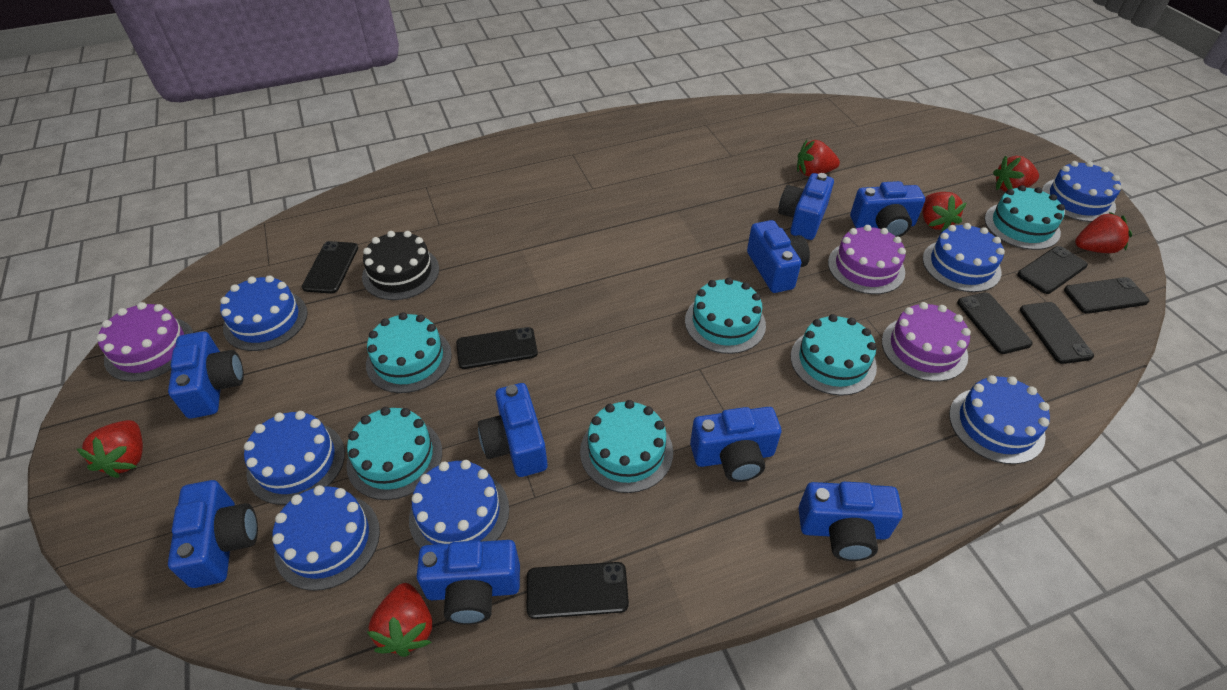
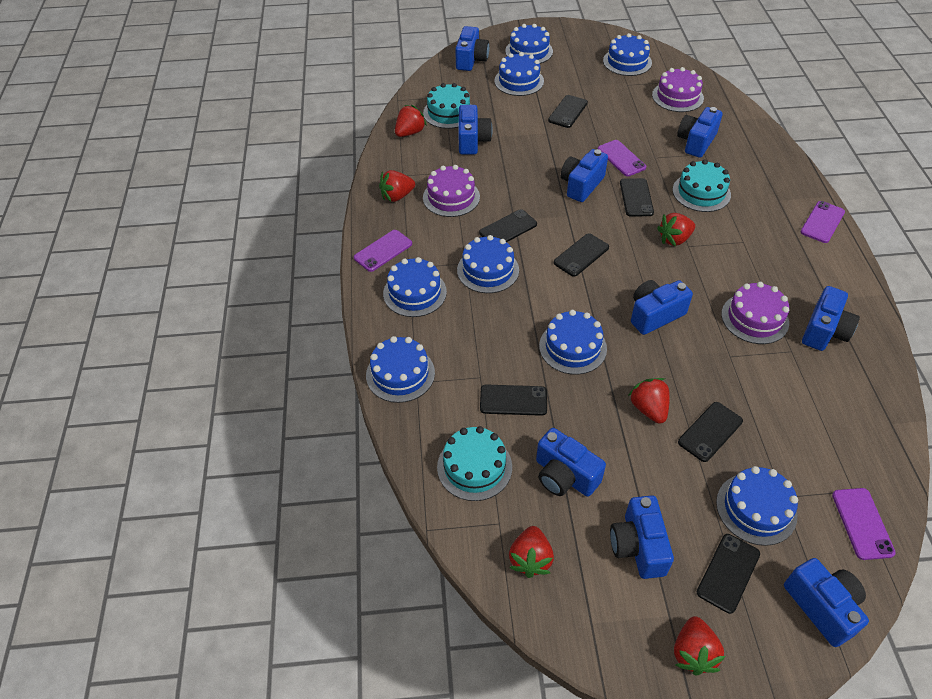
black cake: [362,231,439,300] = 1 -> none = 0
blue cake: [220,275,308,351] [244,411,345,505] [272,485,380,591] [409,460,509,548] [923,223,1005,292] [949,375,1050,464] [1042,161,1121,222] = 7 -> [366,336,435,403] [383,257,447,317] [457,235,519,293] [494,52,544,96] [505,24,553,64] [539,310,607,375] [603,33,652,76] [716,466,798,546] = 8
purple phone: none = 0 -> [354,230,412,272] [598,140,646,176] [801,201,845,243] [832,488,896,560] = 4
turquoise cake: [346,407,442,500] [366,312,452,393] [580,400,673,493] [685,277,766,354] [791,314,877,396] [984,185,1065,250] = 6 -> [423,83,472,129] [437,426,512,501] [672,160,731,212] = 3

